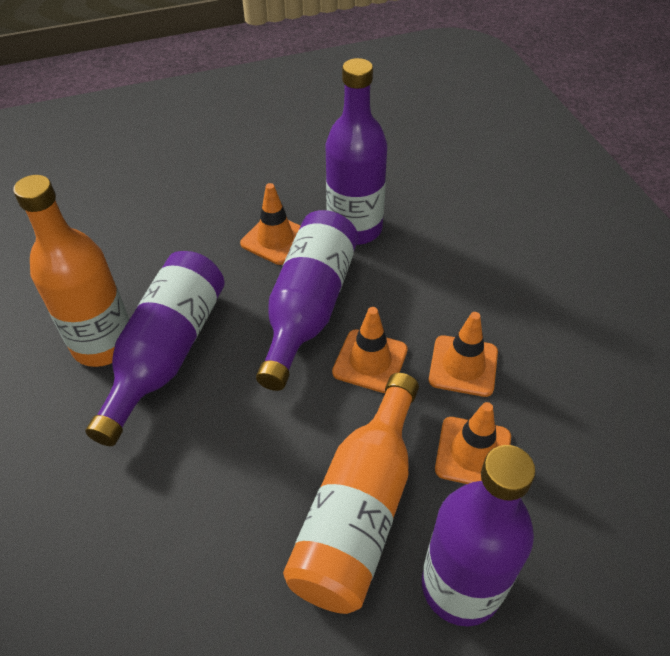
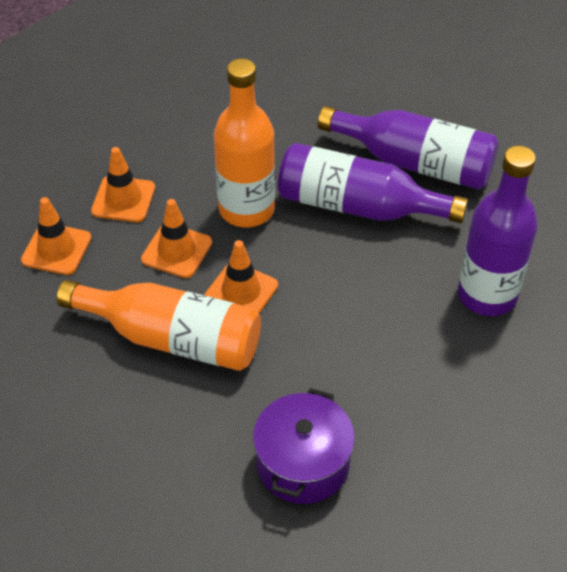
purple bottle: [85,251,225,446] [256,210,358,391] [326,58,387,245] [422,445,536,626] = 4 -> [278,143,468,223] [318,106,499,190] [458,146,538,316] = 3
purple pot: none = 0 -> [253,388,355,504] = 1

